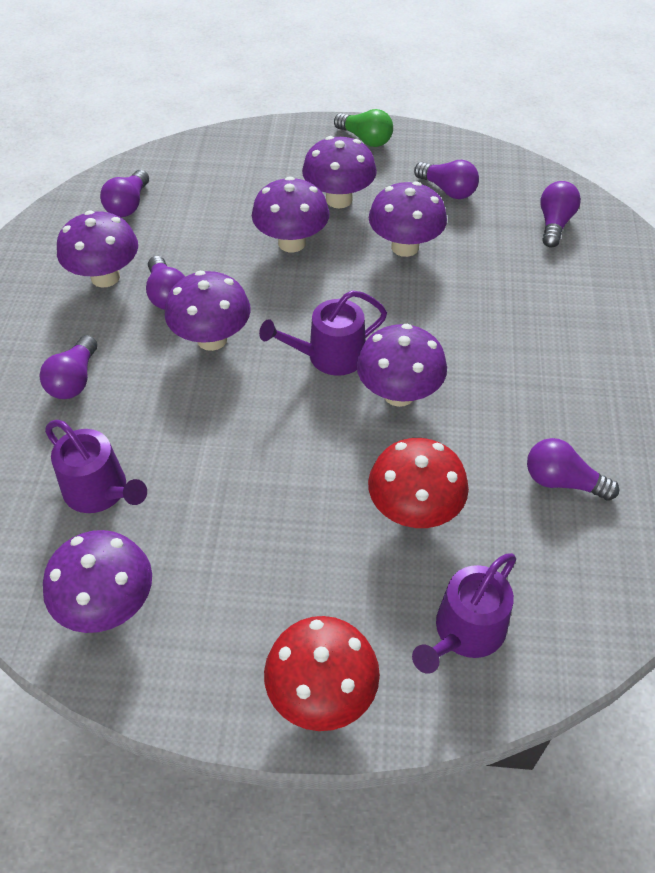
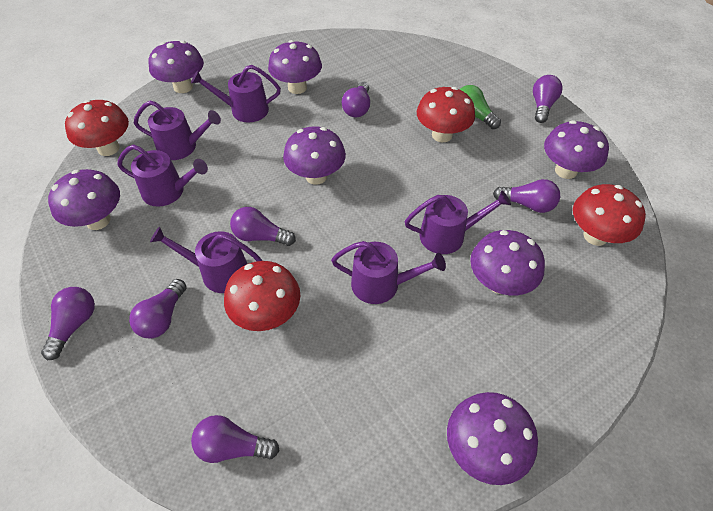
purple light bulb: [39,335,97,399] [100,170,149,217] [146,256,185,310] [414,160,479,199] [527,438,619,501] [540,181,581,247] = 6 -> [41,287,95,360] [129,279,187,339] [191,415,279,463] [230,207,296,246] [342,82,370,117] [493,179,560,213] [533,75,563,123] = 7
purple watering can: [45,420,147,513] [259,290,387,376] [412,553,516,674] = 3 -> [117,145,208,207] [134,100,221,160] [150,227,262,293] [191,65,281,122] [331,241,446,304] [405,190,511,254] = 6
red mushroom: [264,616,380,731] [368,438,469,528] = 2 -> [65,100,129,156] [224,261,300,331] [417,87,475,142] [573,184,646,246] = 4

